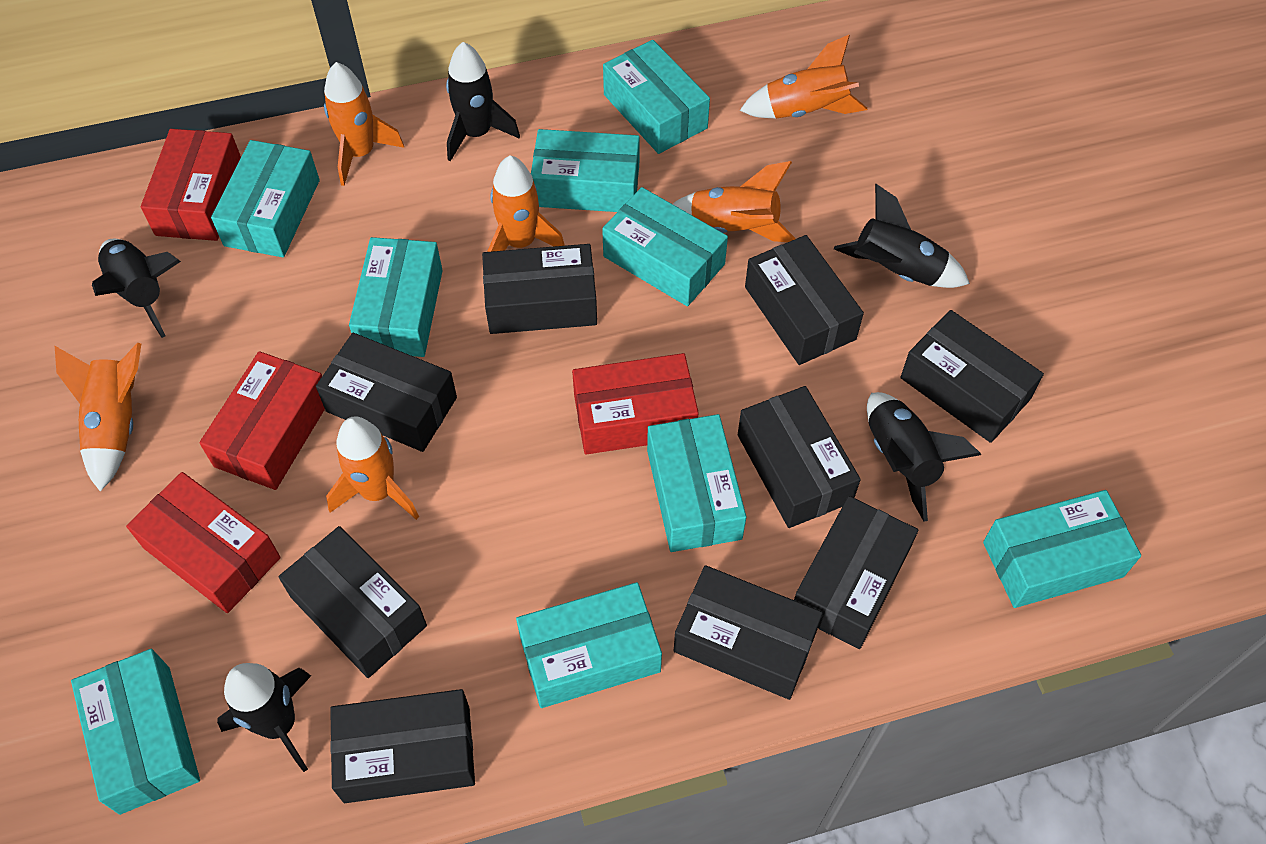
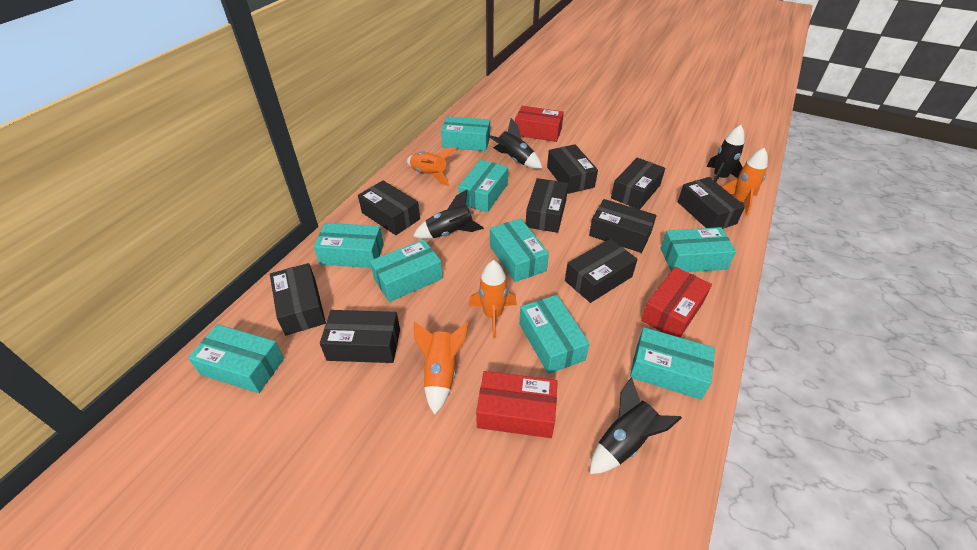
black rocket: [92,238,181,338] [217,663,311,772] [446,42,520,161] [834,184,970,288] [867,392,981,522] = 5 -> [413,189,484,239] [488,118,542,169] [590,377,682,474] [706,125,745,182] = 4
orange rocket: [55,343,141,491] [324,62,404,186] [326,416,419,520] [487,155,565,252] [673,161,796,242] [740,35,868,119] = 6 -> [407,148,456,186] [414,321,468,415] [468,260,517,338] [722,148,768,216] = 4
red box: [126,472,281,613] [141,129,241,241] [199,351,325,490] [572,353,699,455] = 4 -> [476,371,558,438] [515,106,564,142] [641,267,712,337] = 3

